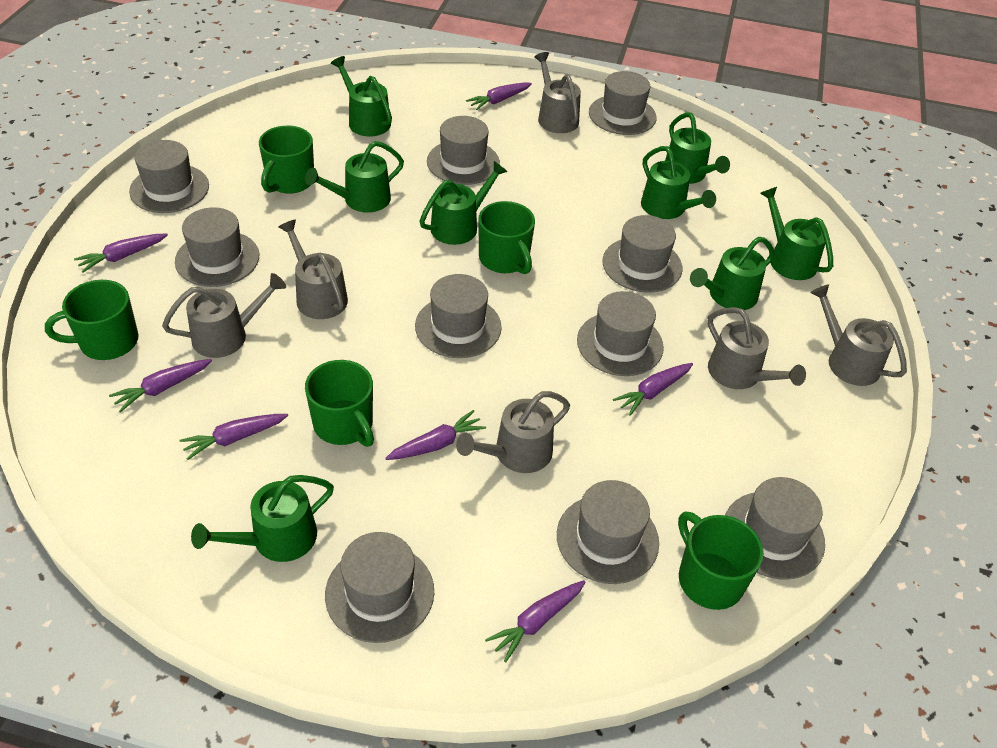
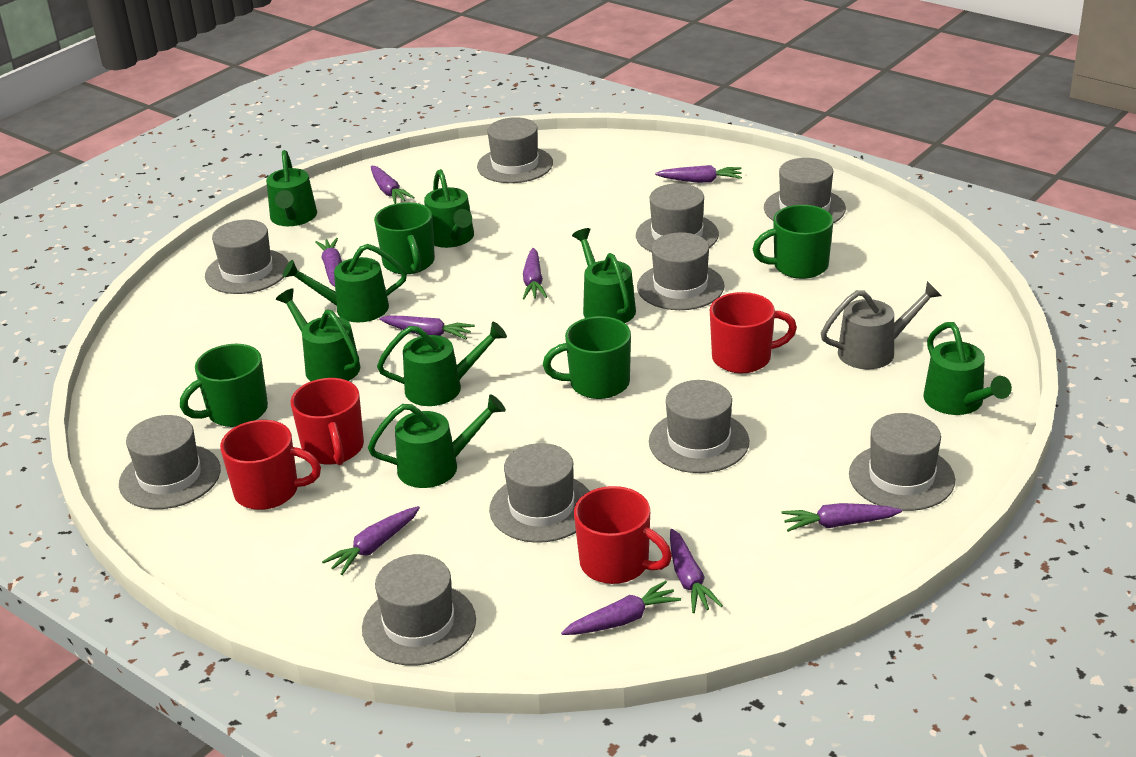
green mug: [45,280,138,360] [259,126,314,194] [305,360,374,447] [478,201,535,274] [678,512,763,610] = 5 -> [180,344,268,427] [374,202,435,274] [543,316,631,399] [753,205,833,279] = 4
grey watering can: [162,273,286,358] [278,220,348,319] [456,391,570,473] [534,52,581,133] [707,307,806,389] [810,284,907,386] = 6 -> [821,281,942,369] = 1
purple carrot: [74,234,168,273] [109,359,212,412] [179,414,288,460] [385,410,486,460] [466,82,532,110] [485,580,585,662] [613,363,693,416] = 7 -> [315,238,342,287] [322,506,420,575] [371,166,415,204] [379,315,475,339] [523,248,547,299] [561,581,681,635] [655,165,742,183] [670,529,723,613] [781,503,902,532] = 9
red mug: none = 0 -> [220,420,321,510] [291,378,364,465] [574,486,672,584] [710,292,797,373] = 4

